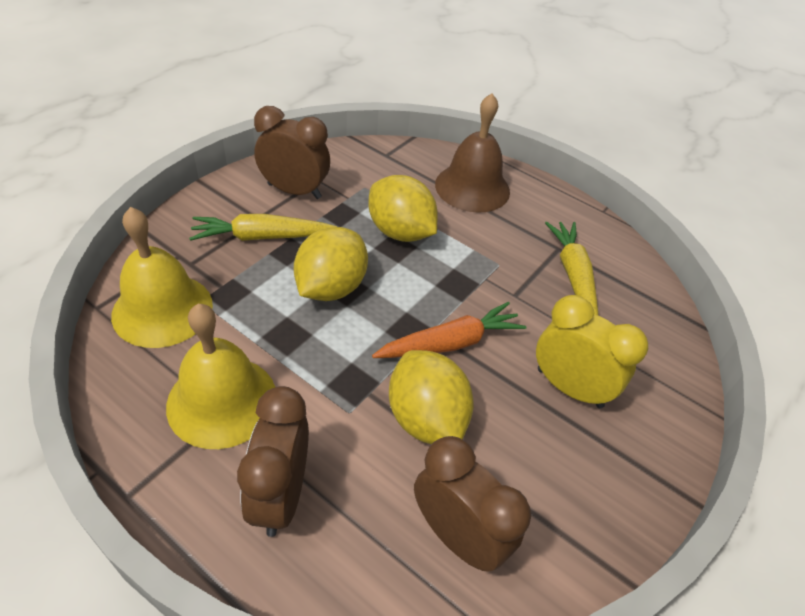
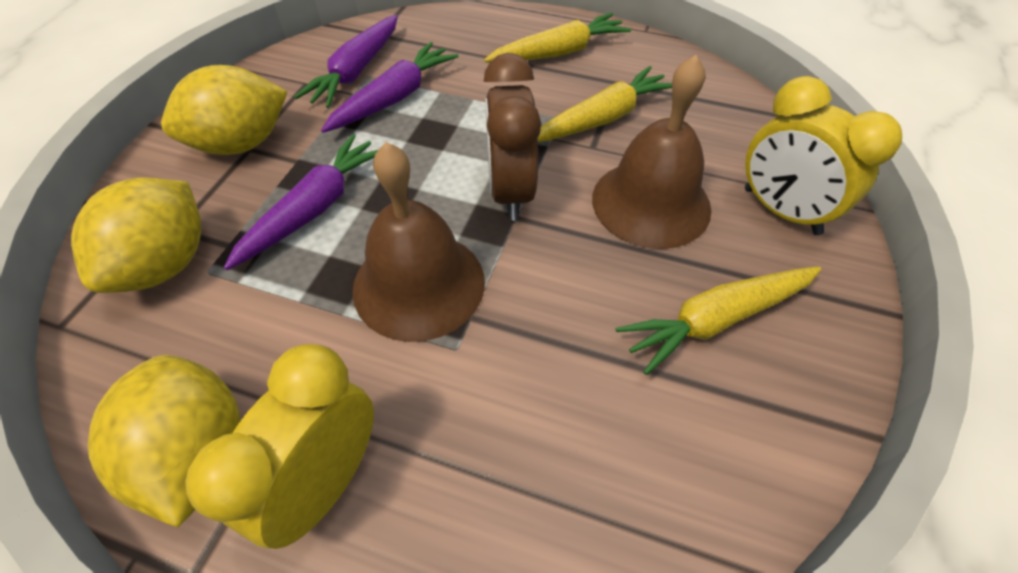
brown bell: [435,93,510,213] = 1 -> [352,142,485,342] [592,55,711,249] = 2
brown clock: [237,386,309,537] [254,106,330,199] [414,436,531,572] = 3 -> [484,53,541,221] = 1
orange carrot: [372,301,526,358] = 1 -> none = 0
purple carrot: none = 0 -> [224,134,378,270] [294,15,398,108] [321,42,459,133] = 3
yellow bell: [111,207,213,348] [166,304,275,449] = 2 -> none = 0
yellow carrot: [189,214,337,241] [545,222,598,315] = 2 -> [484,13,631,63] [538,66,672,142] [615,266,821,375] = 3
yellow clock: [536,295,648,408] = 1 -> [185,344,374,549] [745,76,902,235] = 2

